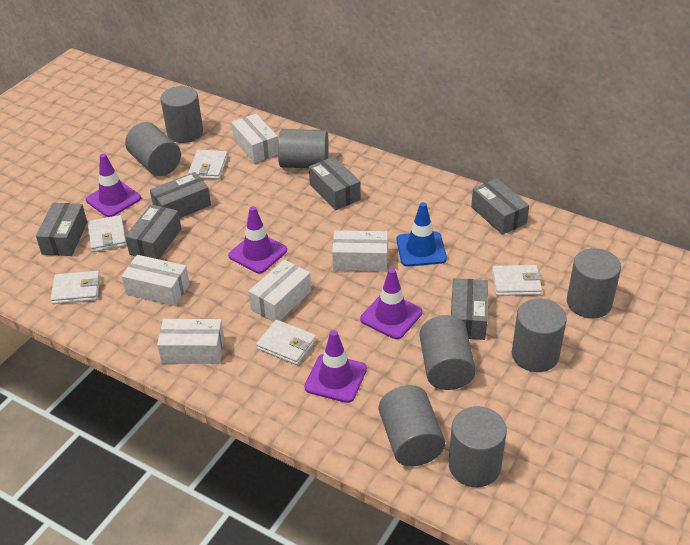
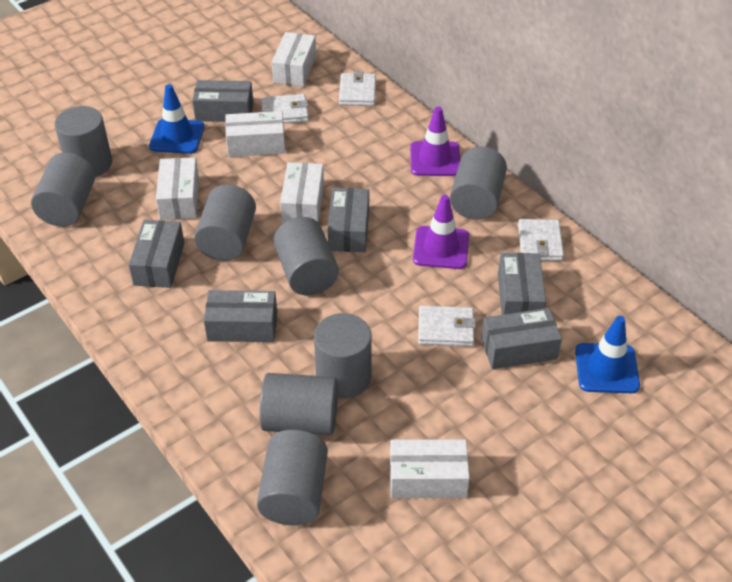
blue traffic cone: [396,202,447,266] = 1 -> [149,84,205,154] [575,316,640,393] = 2
purple traffic cone: [86,154,141,217] [228,206,287,273] [304,330,367,403] [360,268,423,339] = 4 -> [410,107,460,176] [413,195,469,269] = 2
white wallet: [51,271,100,304] [88,215,127,252] [188,150,228,180] [256,320,316,365] [492,265,542,296] = 5 -> [261,94,309,124] [339,71,376,106] [418,306,476,346] [518,219,564,261] = 4

